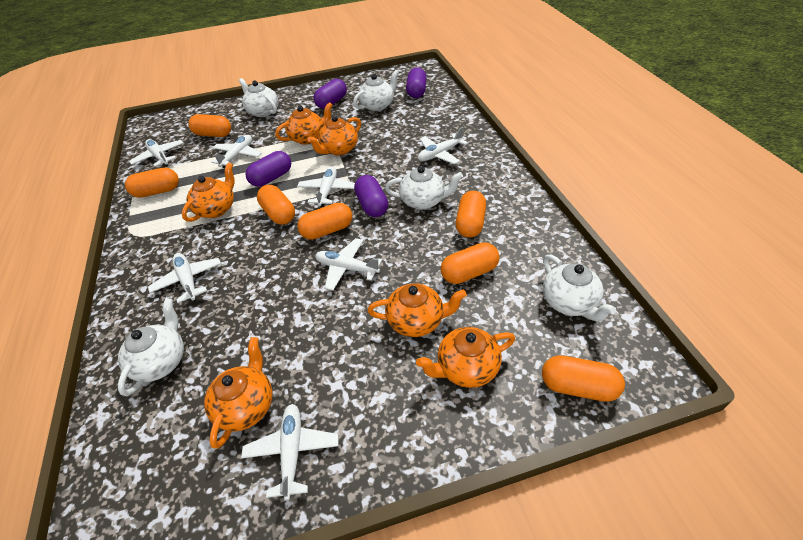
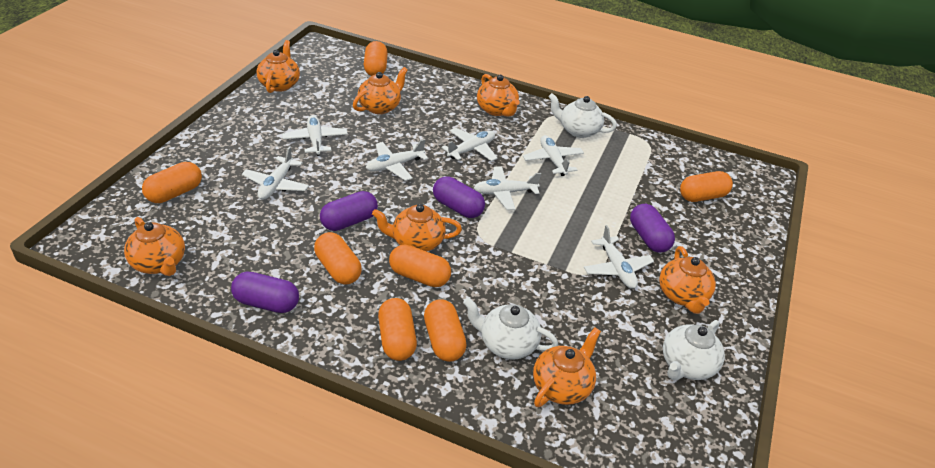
orange teapot: [182,163,235,222] [204,337,273,449] [275,102,333,145] [307,115,361,156] [367,283,467,337] [416,327,515,388] = 6 -> [124,217,185,276] [257,40,300,93] [353,67,408,114] [372,204,462,252] [477,74,520,116] [533,328,601,407] [659,246,716,314] = 7
white teapot: [118,298,184,396] [239,78,278,117] [353,70,399,111] [385,166,463,210] [543,255,616,322] = 5 -> [463,298,558,360] [548,93,617,138] [663,320,725,380] = 3

